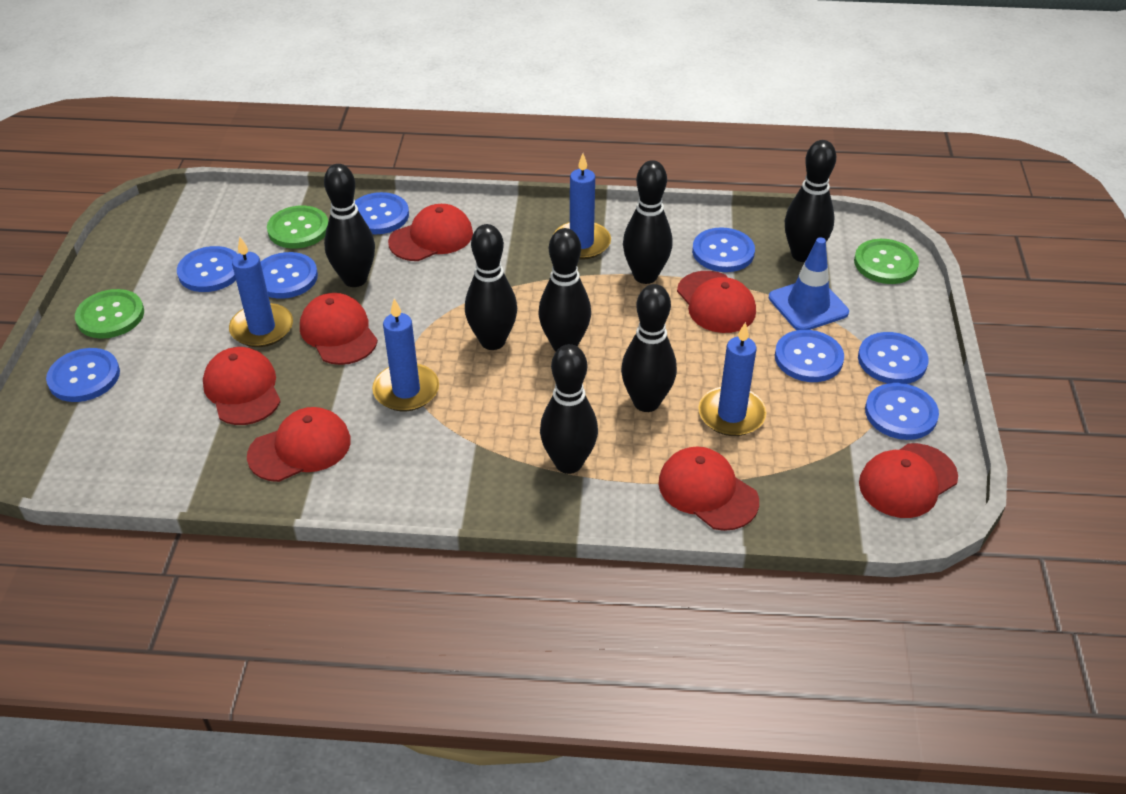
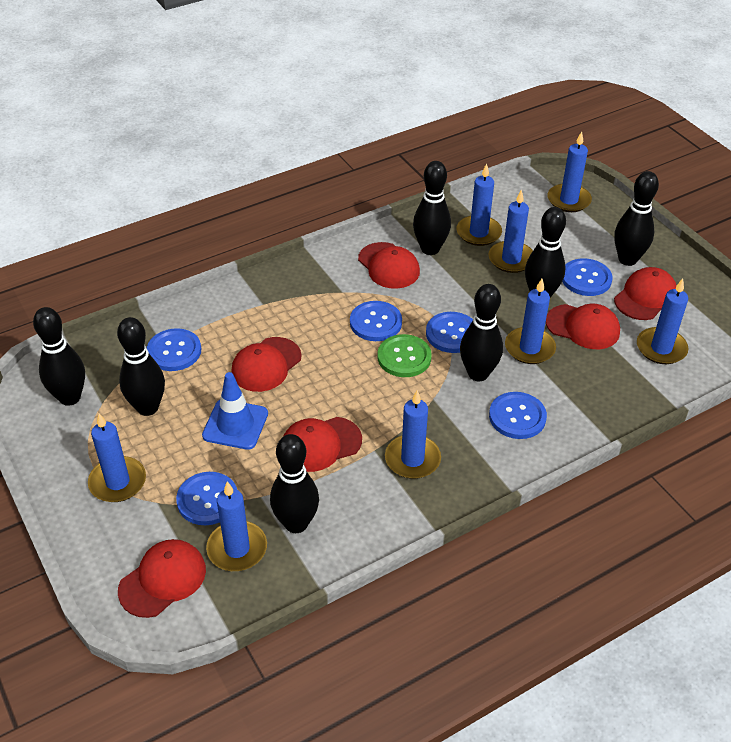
blue button: [46,348,120,402] [177,246,237,292] [261,252,318,299] [355,192,409,234] [692,227,755,272] [775,330,844,382] [858,332,929,384] [865,383,939,440] = 8 -> [147,328,201,371] [176,472,237,525] [350,301,402,341] [426,312,473,353] [489,392,547,439] [562,258,613,296] = 6
blue candle: [229,237,293,347] [372,299,439,412] [554,153,611,260] [698,322,767,436] = 4 -> [88,413,146,502] [206,481,267,571] [385,390,441,479] [456,163,502,246] [488,189,533,273] [505,279,556,364] [548,132,592,212] [637,279,689,364] = 8
green button: [75,289,144,339] [267,206,328,249] [854,239,919,284] = 3 -> [377,334,432,377] = 1
red cap: [203,347,281,425] [247,407,351,482] [300,293,378,365] [388,204,473,261] [658,446,759,531] [677,271,756,333] [859,443,958,518] = 7 -> [118,539,206,618] [231,337,302,392] [283,417,362,472] [358,242,420,289] [546,304,620,349] [614,267,677,320] = 6

